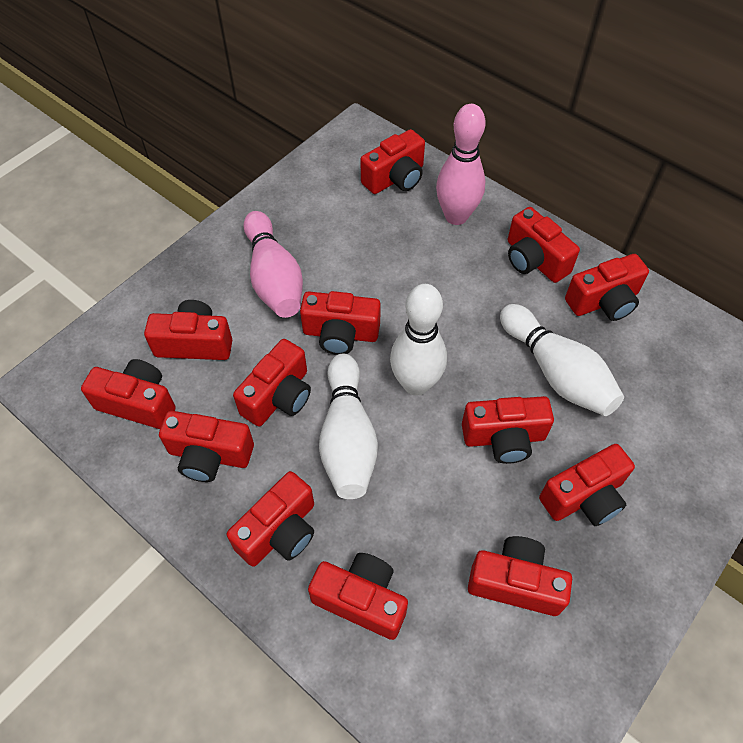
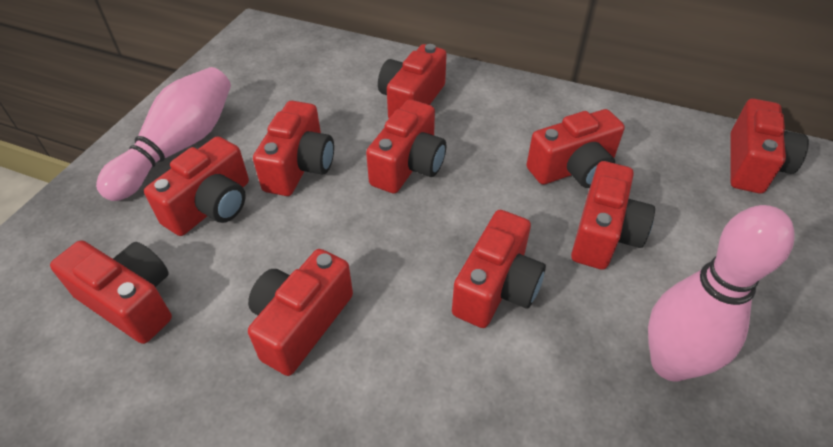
red camera: [81,359,176,429] [144,300,232,360] [159,411,254,482] [227,471,314,567] [233,339,311,426] [300,291,381,355] [308,553,408,640] [360,129,425,194] [462,396,554,464] [468,536,572,616] [508,207,580,283] [539,444,635,526] [565,254,649,321] = 13 -> [50,240,172,344] [144,136,249,236] [248,249,353,376] [253,101,334,196] [366,99,446,194] [378,44,447,118] [452,210,546,328] [526,109,625,188] [571,161,655,270] [731,99,809,194] = 10
white bowling pin: [319,354,378,499] [390,284,447,396] [500,304,624,416] = 3 -> none = 0

